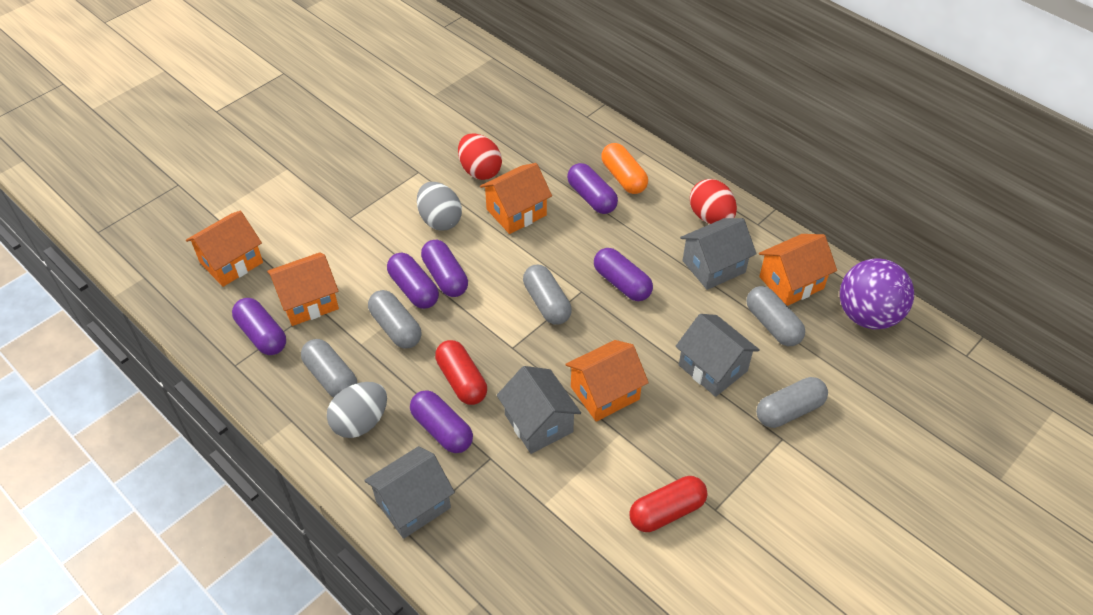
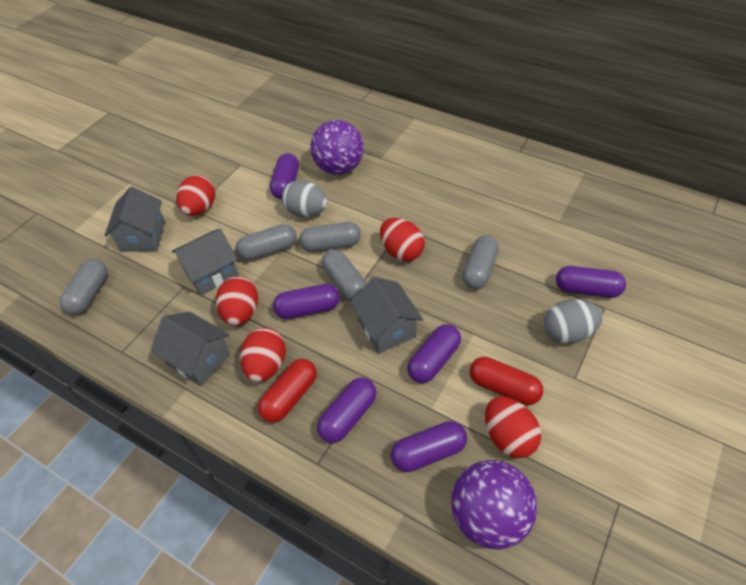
orange capsule: [601,143,648,194] = 1 -> none = 0
orange house: [186,211,263,287] [267,252,339,326] [480,163,552,234] [565,340,649,422] [759,234,837,306] = 5 -> none = 0
purple ball: [840,258,914,330] = 1 -> [310,120,364,175] [451,460,537,549] = 2
red egg: [458,133,502,180] [690,179,737,224] = 2 -> [176,175,215,216] [216,276,258,326] [240,327,286,382] [380,218,425,261] [485,396,541,458] = 5

